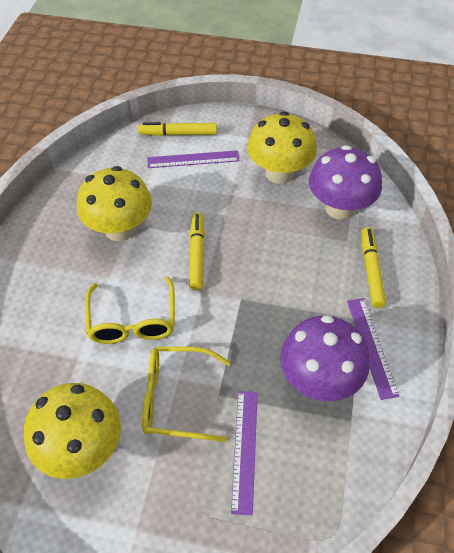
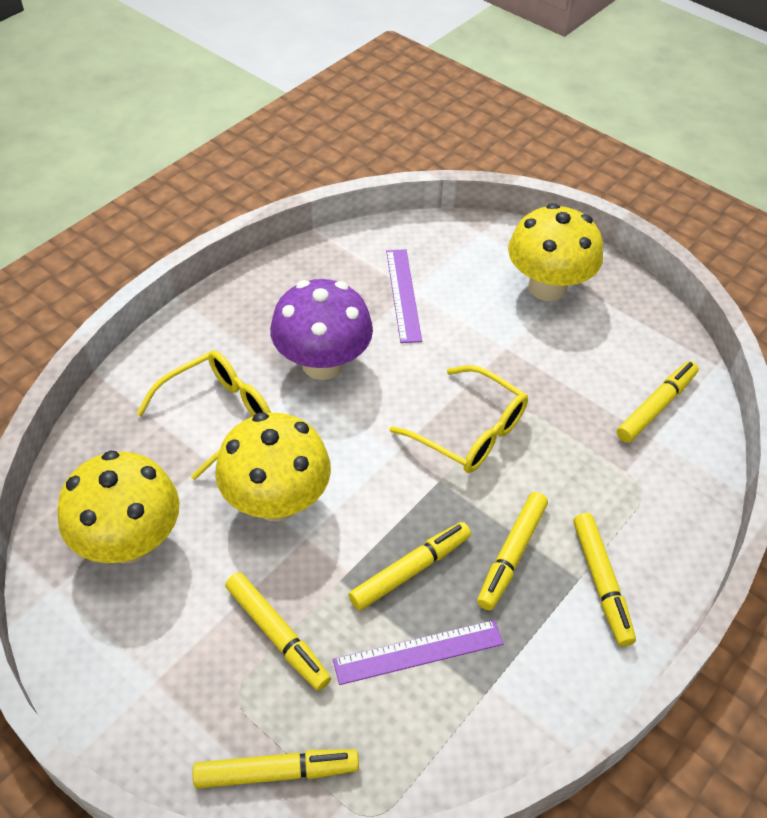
purple mushroom: [280,315,370,401] [309,145,382,220] = 2 -> [270,279,373,380] = 1
purple ruler: [147,150,240,168] [231,391,258,515] [347,298,399,400] = 3 -> [333,620,503,685] [386,249,422,343] = 2
yellow marker: [138,122,217,136] [189,212,205,290] [361,227,386,308] = 3 -> [193,749,359,789] [225,572,331,691] [349,522,471,611] [477,492,548,610] [573,513,636,647] [617,361,699,443] = 6

